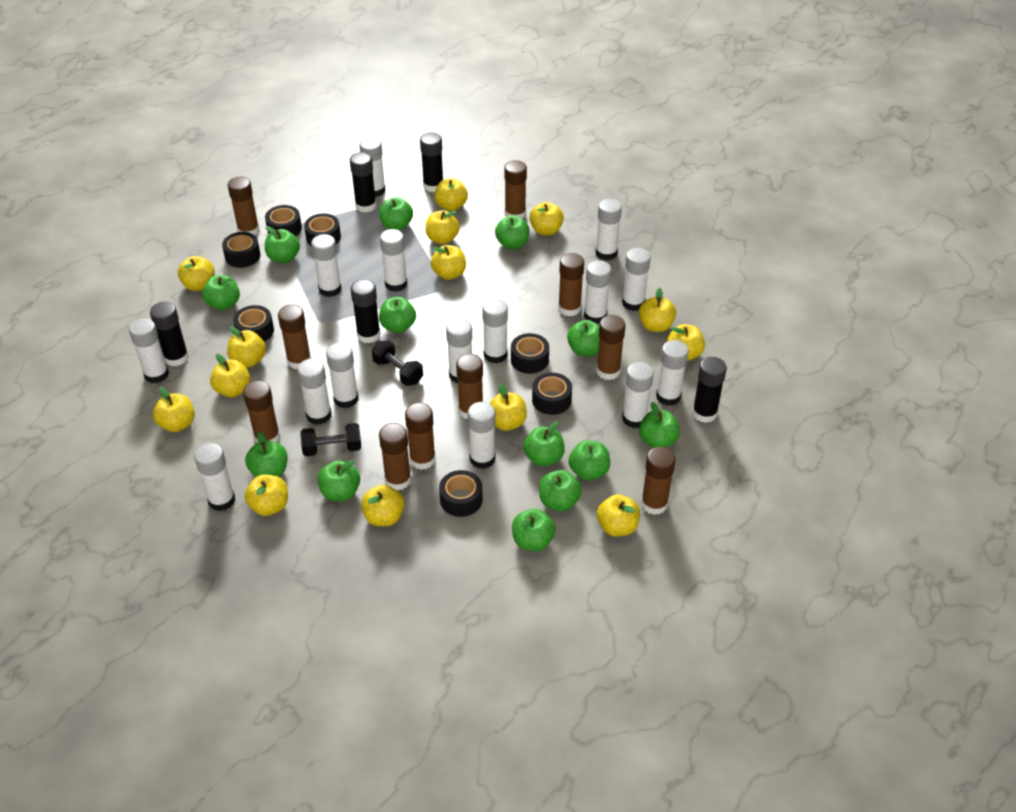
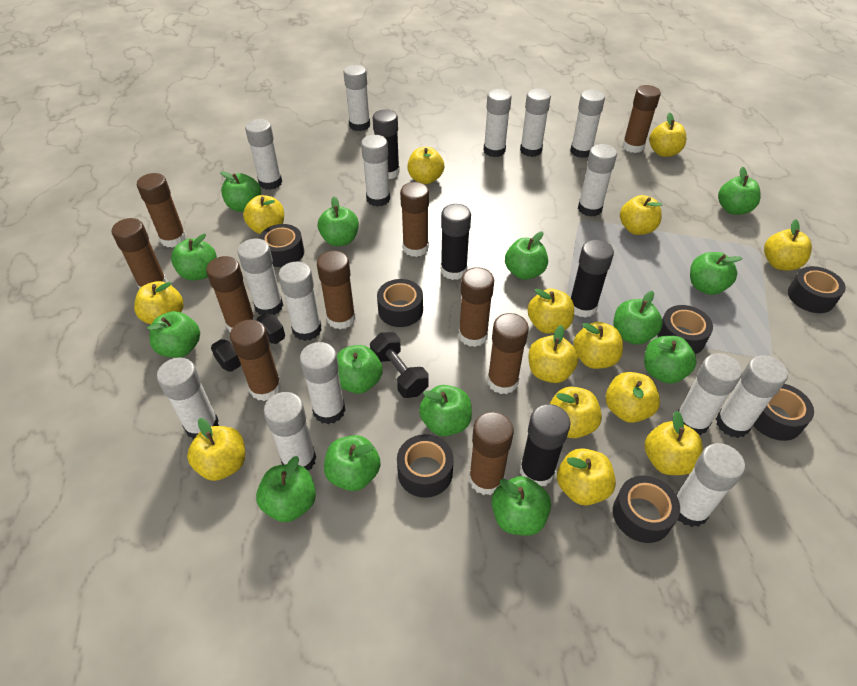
black glue stick: [150,302,189,366] [350,152,376,212] [351,279,381,343] [420,133,443,192] [692,357,727,423] = 5 -> [373,109,400,179] [441,204,471,280] [520,404,570,486] [570,239,614,318] = 4
green apple: [202,275,240,310] [245,432,287,477] [265,226,300,263] [318,460,360,501] [379,197,413,230] [379,297,416,333] [495,215,529,249] [512,509,556,551] [523,421,565,466] [539,470,582,511] [567,320,599,356] [569,440,610,481] [639,402,680,448] = 13 -> [147,311,200,358] [171,234,217,281] [220,171,261,212] [256,456,316,522] [318,196,359,246] [324,435,381,491] [337,345,383,394] [419,385,472,436] [491,476,551,536] [505,231,548,280] [613,291,663,345] [644,336,697,384] [690,252,742,295] [718,167,760,215] = 14

